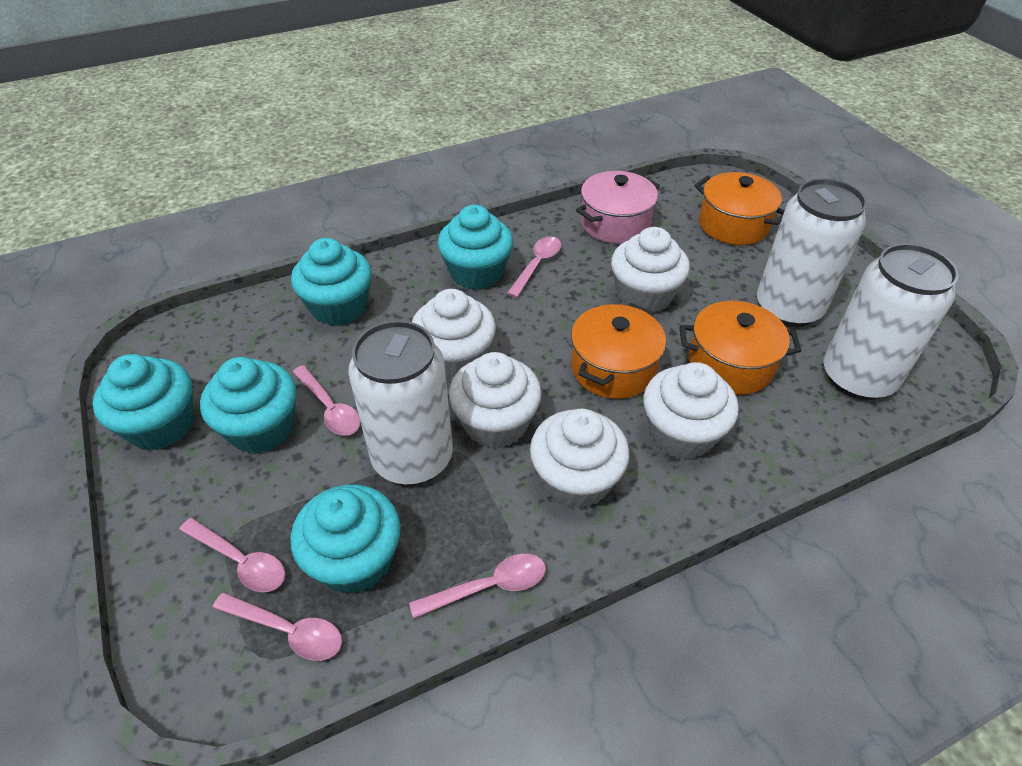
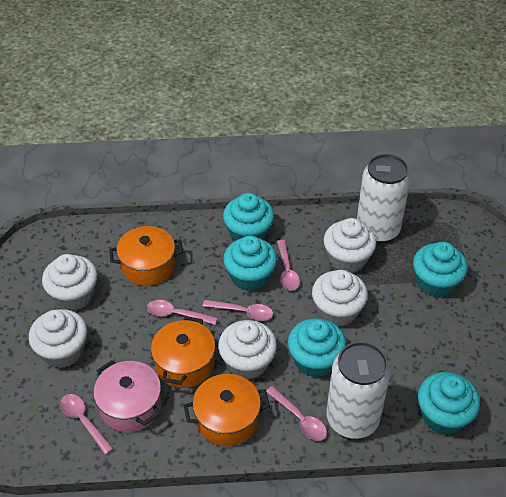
white can: [348,320,453,485] [757,179,867,327] [824,243,959,400] = 3 -> [327,342,391,439] [357,154,411,243] = 2

